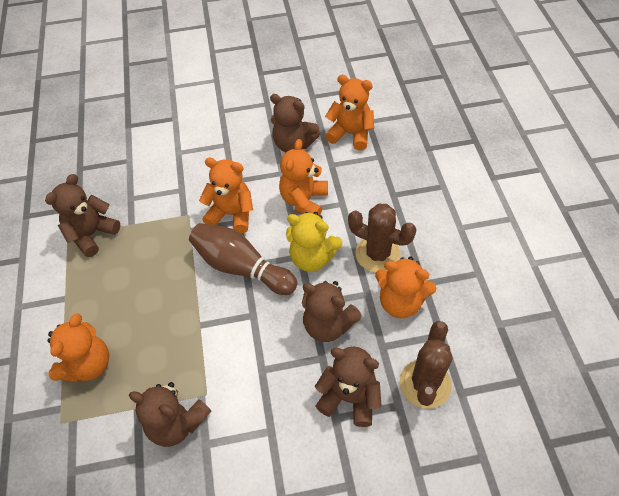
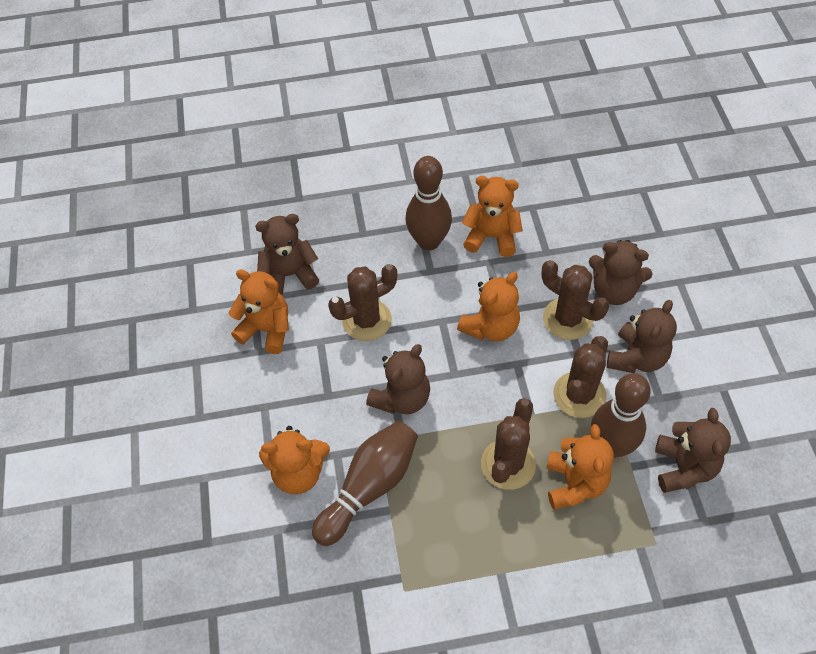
brown bowling pin: [189,223,297,295] = 1 -> [312,421,418,546] [406,156,452,251] [591,373,651,458] = 3
brown cactus: [348,204,416,273] [399,321,453,409] = 2 -> [328,264,397,341] [481,398,536,490] [542,260,609,340] [553,336,608,418] = 4
yellow teddy bear: [286,212,343,272] = 1 -> none = 0

